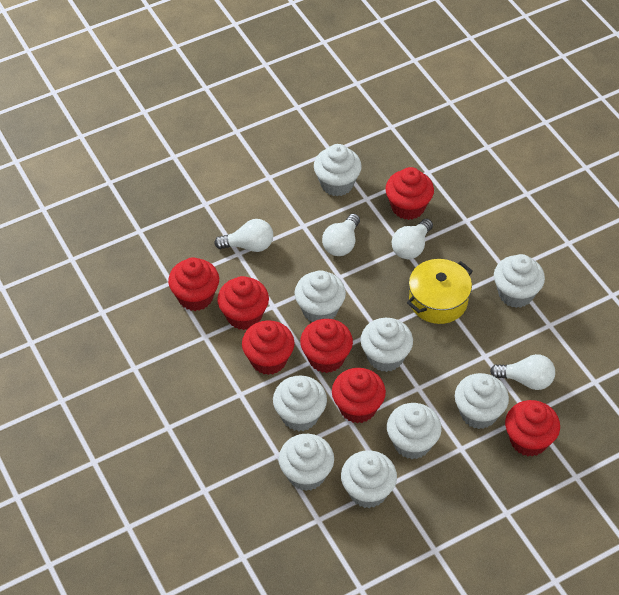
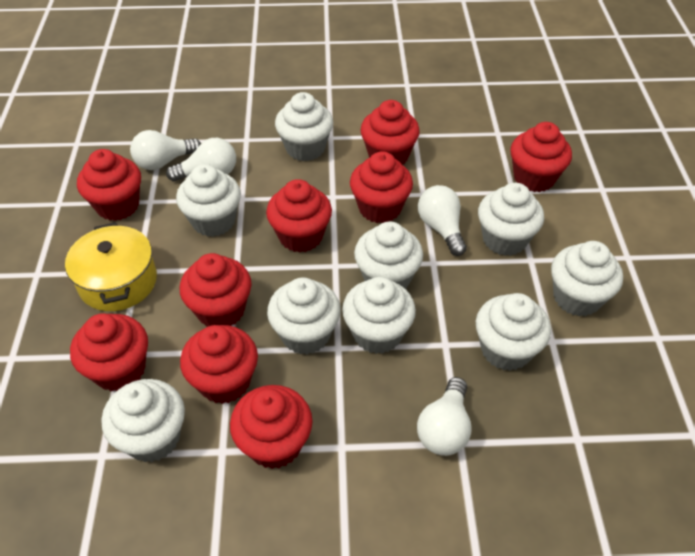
red cupcake: [168,257,219,311] [217,276,269,330] [242,320,295,375] [300,319,353,373] [332,368,386,423] [385,167,434,220] [505,400,560,457] = 7 -> [70,313,148,391] [77,149,141,221] [180,253,252,327] [180,325,258,404] [230,385,313,469] [266,179,332,253] [350,151,413,223] [361,100,420,165] [510,122,572,192] = 9

